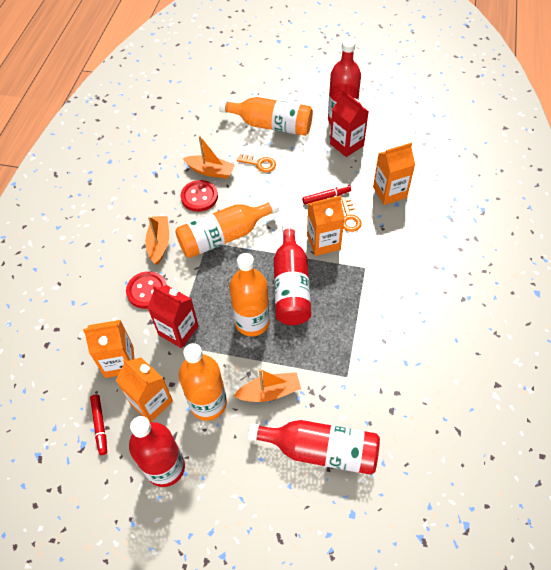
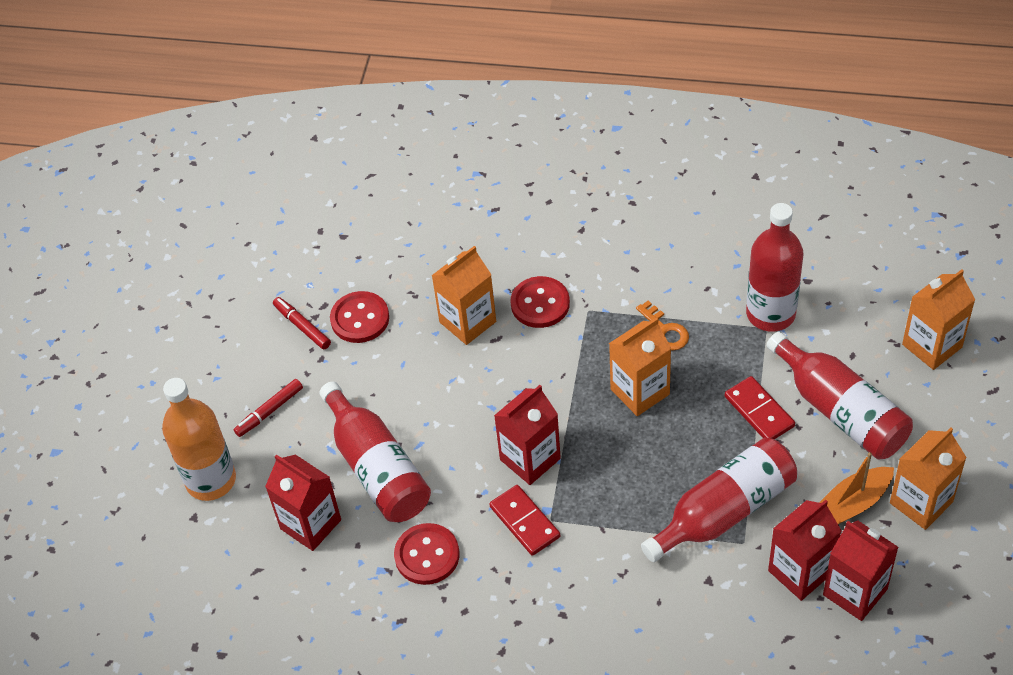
orange boat: [145,216,169,264] [183,135,235,179] [234,369,301,402] = 3 -> [819,452,894,524] = 1
orange bottle: [175,200,279,258] [179,343,227,421] [219,97,313,136] [229,253,270,337] = 4 -> [162,378,236,501] = 1
orange key: [237,154,276,173] [341,198,362,232] = 2 -> [636,301,689,350] = 1
red button: [126,271,167,309] [180,180,218,212] = 2 -> [330,291,389,343] [394,523,459,585] [510,276,570,328] = 3
red carton: [148,285,199,348] [330,91,369,157] = 2 -> [265,454,341,551] [494,385,561,485] [768,500,842,601] [823,521,898,621] = 4
red domino: none = 0 -> [489,485,560,556] [725,376,795,439] = 2

